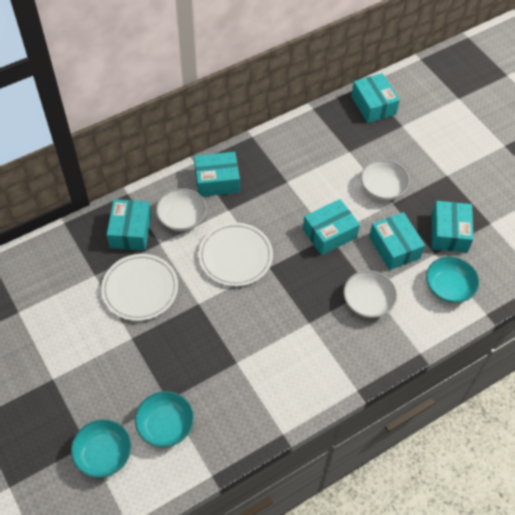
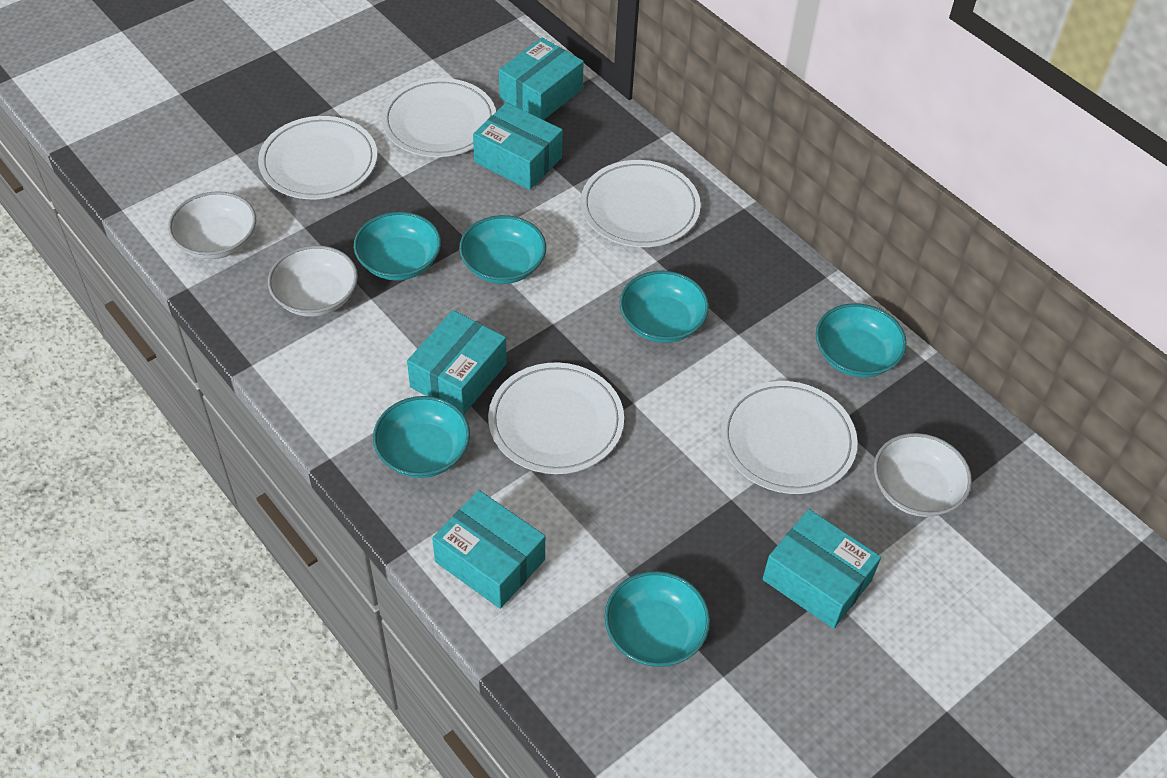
turquoise bowl: [71,419,132,478] [135,391,194,447] [426,256,479,303] = 3 -> [354,212,441,280] [373,396,470,478] [459,215,546,284] [604,571,710,667] [619,271,709,343] [816,303,907,378] = 6
turquoise box: [107,199,151,250] [194,152,240,197] [303,199,360,255] [351,73,400,123] [369,212,425,270] [432,201,473,253] = 6 -> [407,310,507,414] [432,490,545,609] [473,102,563,190] [499,38,584,120] [763,509,881,629] = 5
white plate: [101,254,178,321] [198,223,273,286] = 2 -> [258,116,377,199] [382,78,496,157] [488,362,624,474] [581,160,701,247] [721,381,858,494] = 5

